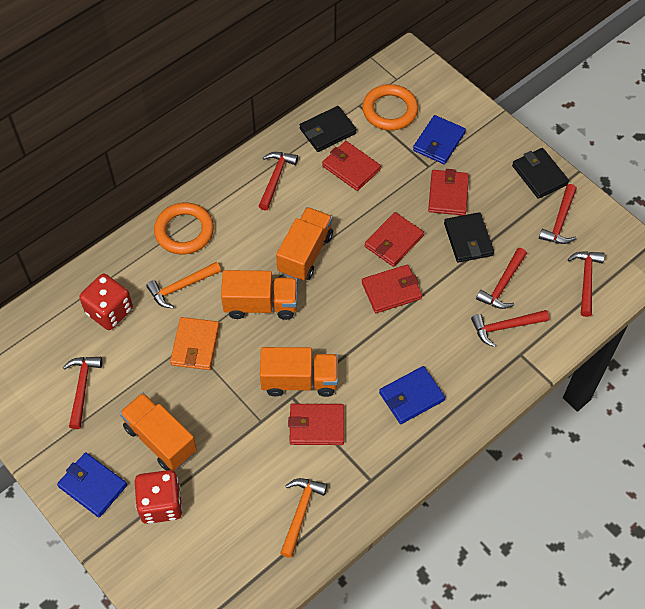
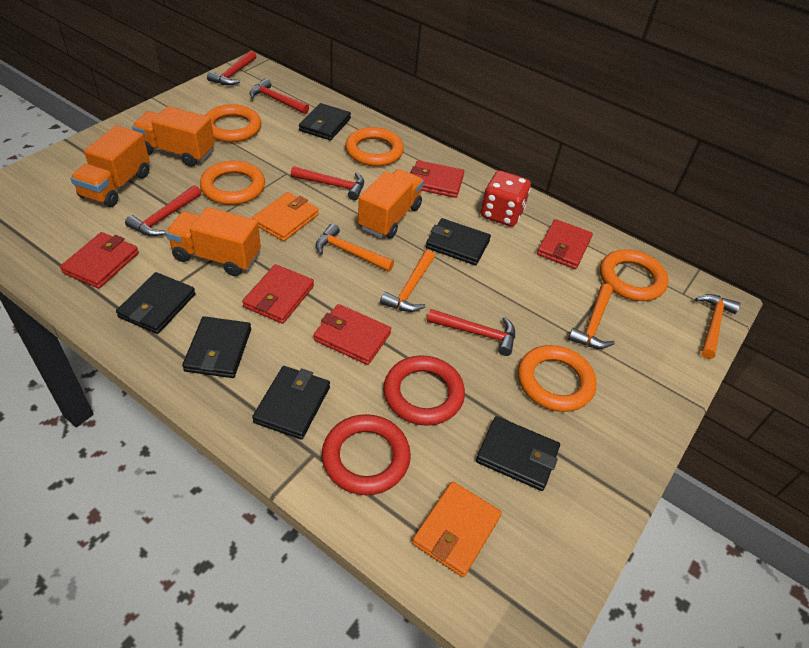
black wallet: [300,106,357,152] [444,212,494,263] [512,148,569,199] = 3 -> [116,272,196,334] [182,316,251,378] [252,366,330,440] [299,103,351,140] [426,218,491,265] [476,416,560,491] = 6
blue wallet: [57,452,127,518] [379,366,445,424] [413,115,466,164] = 3 -> none = 0
orange hammer: [146,262,221,308] [280,478,327,558] = 2 -> [316,223,394,272] [380,250,435,312] [568,283,615,349] [695,294,740,359] = 4
orange ring: [154,203,214,254] [362,84,418,130] = 2 -> [200,161,265,205] [205,104,261,142] [345,127,404,166] [518,345,597,412] [600,249,668,301] = 5
orange wallet: [170,317,220,370] = 1 -> [252,192,319,241] [412,482,502,577] = 2
red dice: [79,274,133,330] [135,470,183,524] = 2 -> [481,171,531,227] = 1
red hammer: [63,357,103,429] [259,152,298,211] [471,310,549,347] [476,248,527,309] [539,184,577,244] [568,251,605,317] = 6 -> [125,185,201,236] [207,50,256,85] [249,78,309,114] [291,166,364,200] [427,309,515,356] = 5
red ring: none = 0 -> [322,414,411,495] [383,355,465,426] = 2

